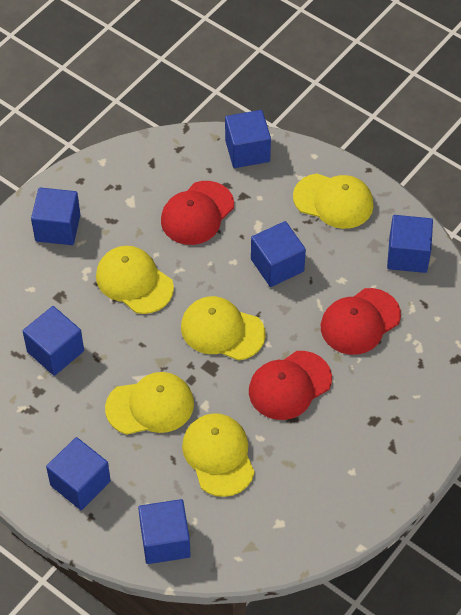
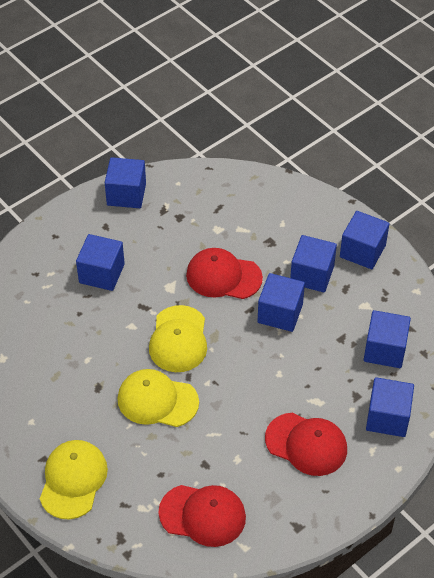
yellow cap: [96,246,174,314] [105,372,194,435] [181,296,265,361] [182,413,255,497] [293,173,374,229] = 5 -> [40,440,108,520] [118,369,199,427] [149,305,207,372] = 3

